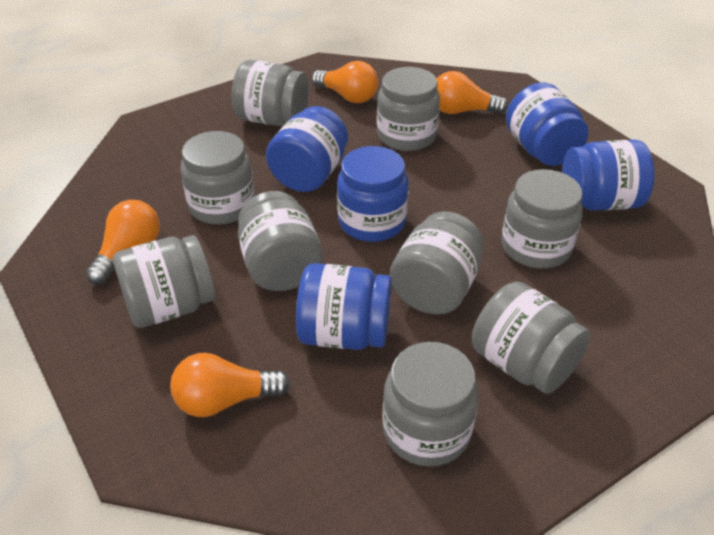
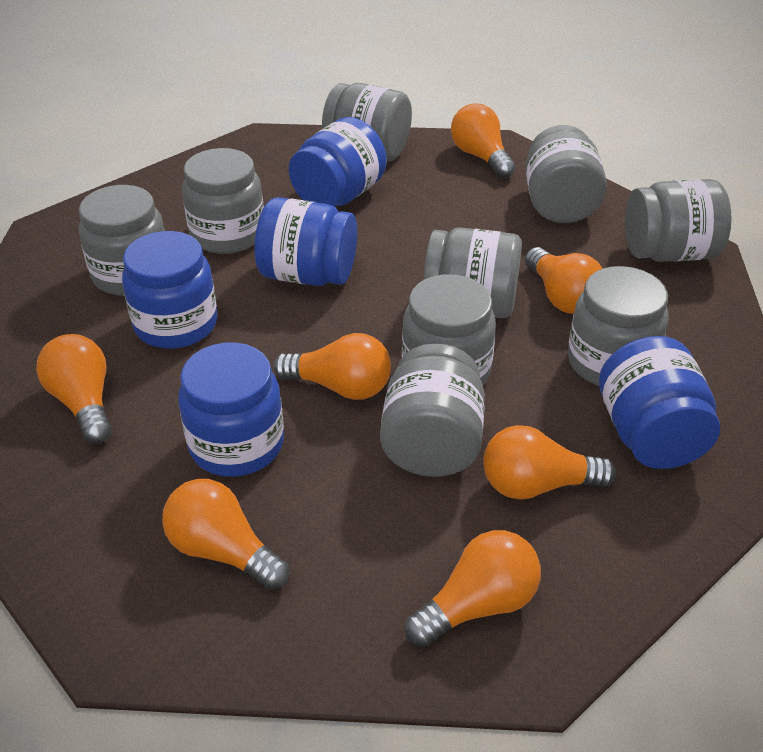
orange light bulb: [86,200,160,285] [170,353,290,417] [312,61,378,103] [437,71,508,114] = 4 -> [36,334,112,444] [162,479,289,590] [273,333,391,400] [405,530,541,647] [451,103,516,178] [483,425,616,500] [525,247,603,314] = 7

